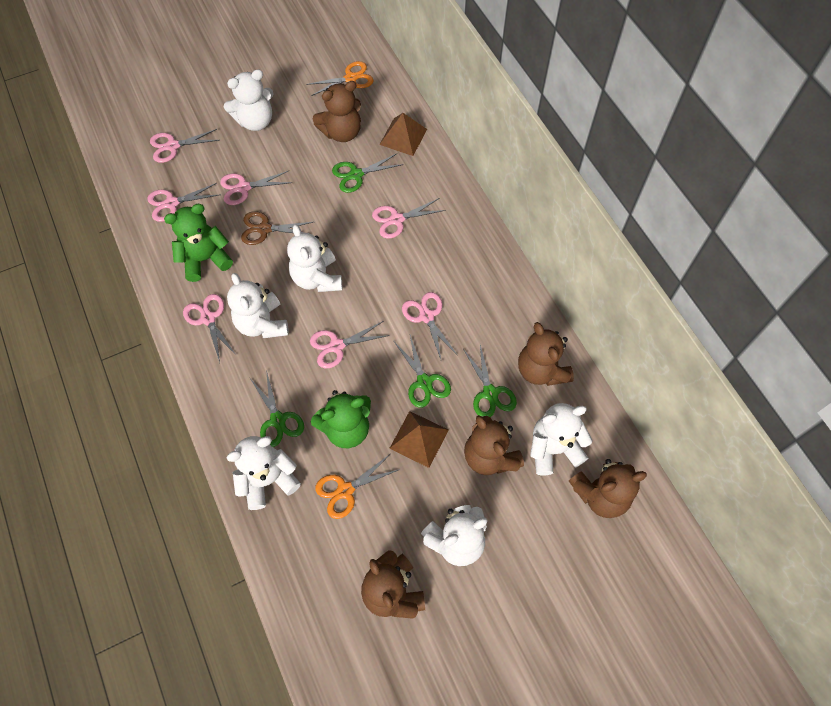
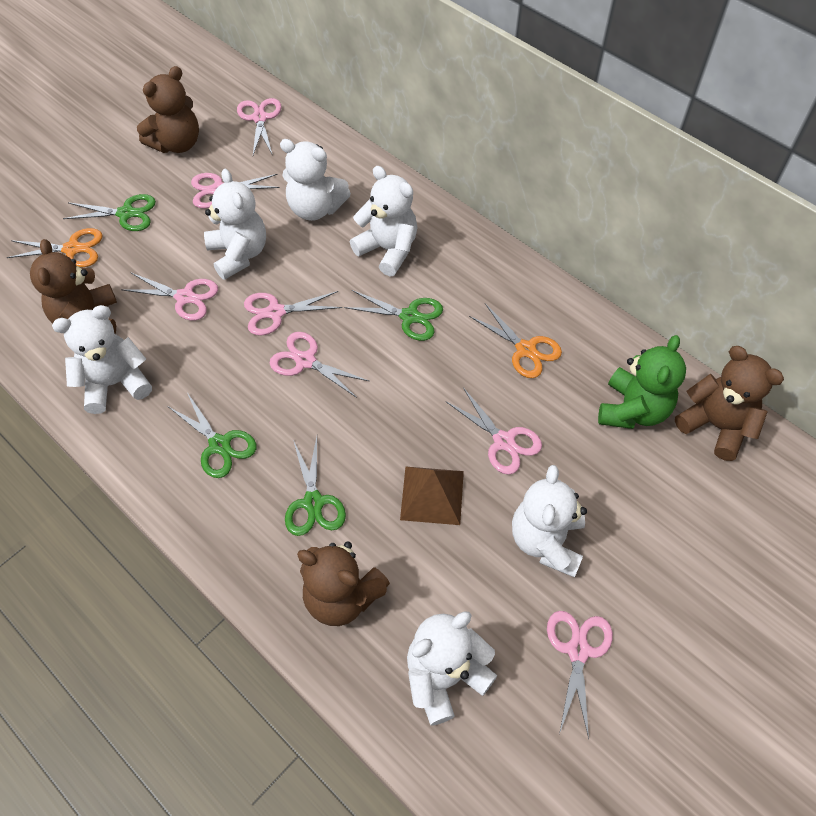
brown pyramid: [379,113,427,156] [389,411,449,468] = 2 -> [400,467,464,525] = 1
brown scissors: [241,211,313,245] = 1 -> none = 0
brown teddy bear: [313,81,361,142] [361,550,425,619] [464,415,524,475] [518,322,574,386] [569,459,647,518] = 5 -> [30,239,117,334] [137,66,199,153] [297,541,390,626] [675,346,784,461] = 4
green teddy bear: [164,204,233,282] [311,390,371,448] = 2 -> [598,335,686,429] = 1

